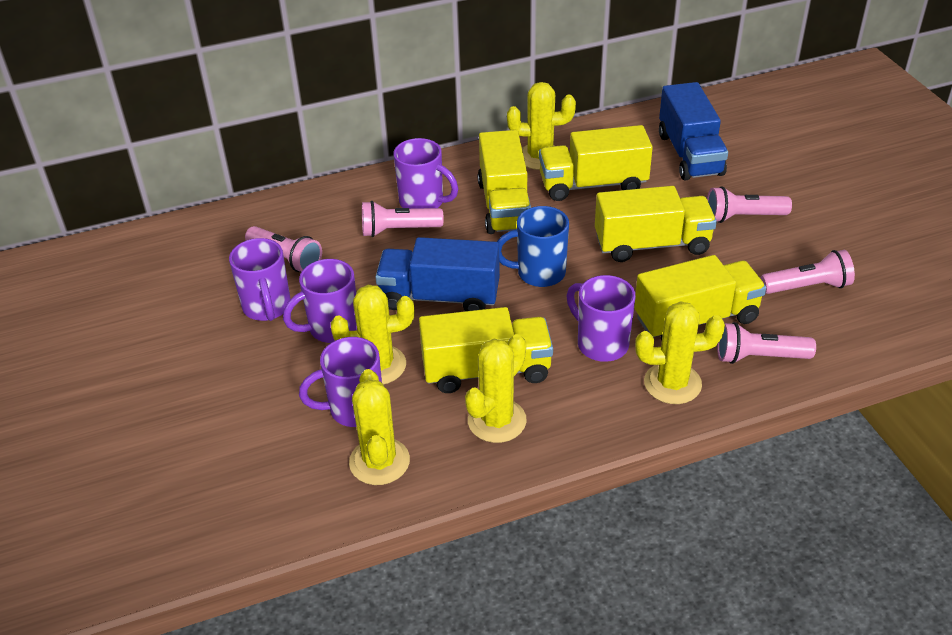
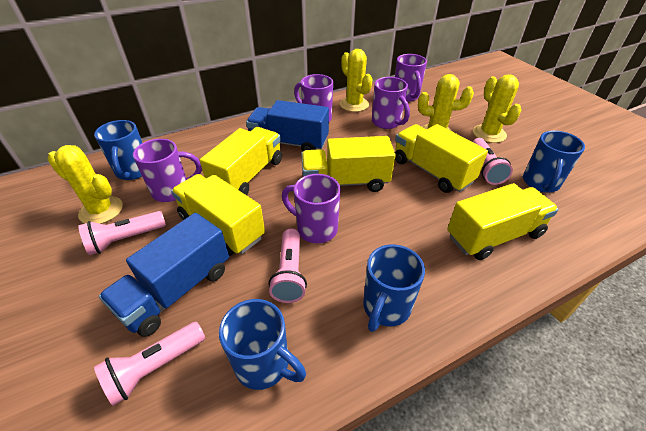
blue mug: [497,206,569,287] = 1 -> [94,120,142,180] [219,299,306,390] [363,244,425,332] [523,131,585,193] = 4
pink flashlight: [245,226,322,272] [362,201,444,237] [707,186,792,223] [717,322,816,364] [760,250,855,294] = 5 -> [78,211,166,255] [94,322,205,406] [269,228,307,303] [473,138,513,185] = 4
yellow cactus: [330,285,414,385] [349,369,410,485] [465,334,527,443] [507,82,576,170] [635,301,725,404] = 5 -> [48,145,123,224] [340,49,372,112] [418,74,474,131] [473,75,521,143] = 4

